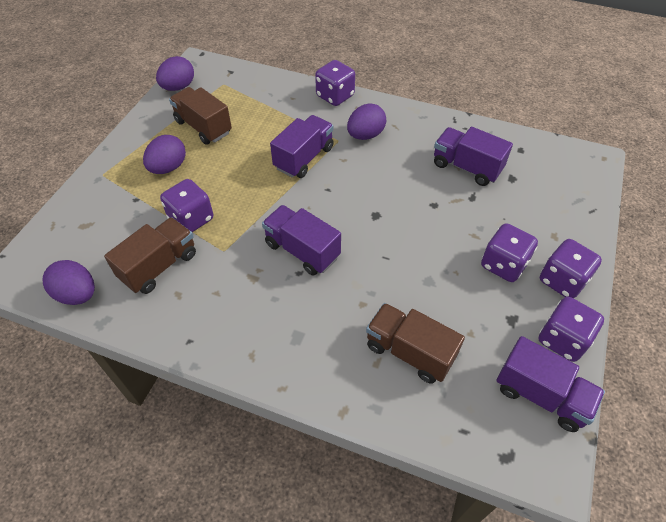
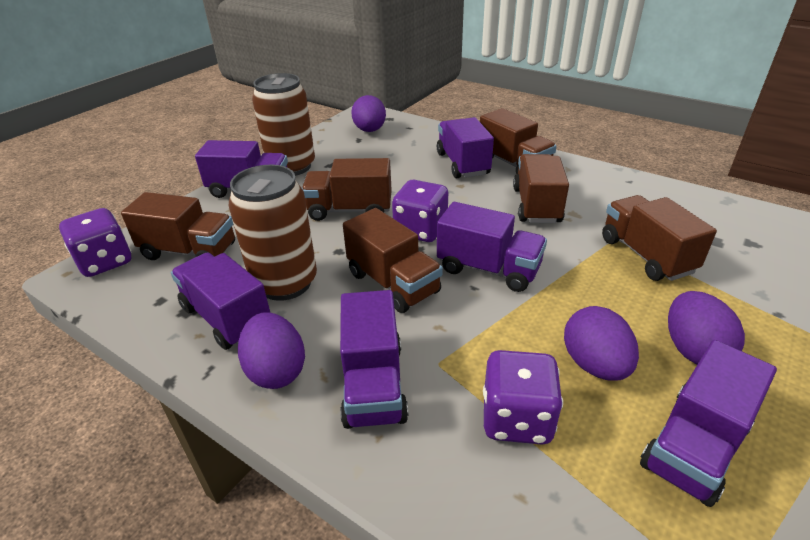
brown can: none = 0 -> [229,165,317,301] [252,73,315,176] = 2
brown truck: [104,217,196,294] [169,87,232,145] [366,303,465,384] = 3 -> [121,192,235,260] [302,158,392,221] [343,208,443,313] [480,108,557,174] [513,154,569,223] [602,195,717,281] = 6
purple dice: [160,179,213,232] [315,60,355,106] [481,223,538,282] [539,297,604,362] [540,239,602,298] = 5 -> [59,208,132,277] [392,180,448,242] [483,350,563,445] = 3
purple truck: [262,205,341,276] [270,115,334,178] [434,127,513,186] [496,336,605,432] = 4 -> [171,253,270,350] [195,140,288,198] [340,290,408,429] [437,117,494,178] [437,202,547,292] [640,340,777,507] = 6

